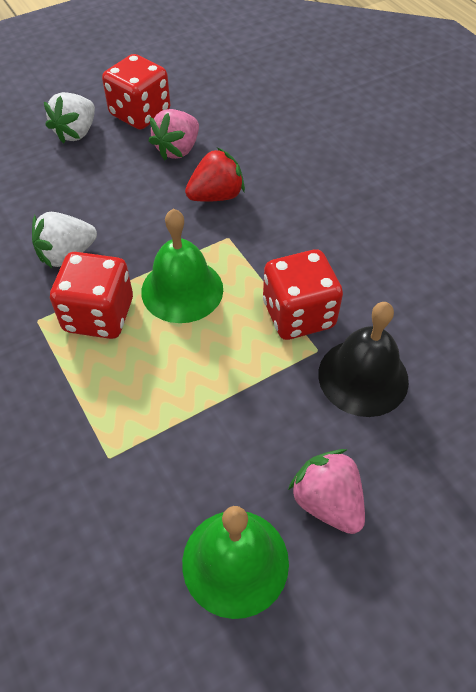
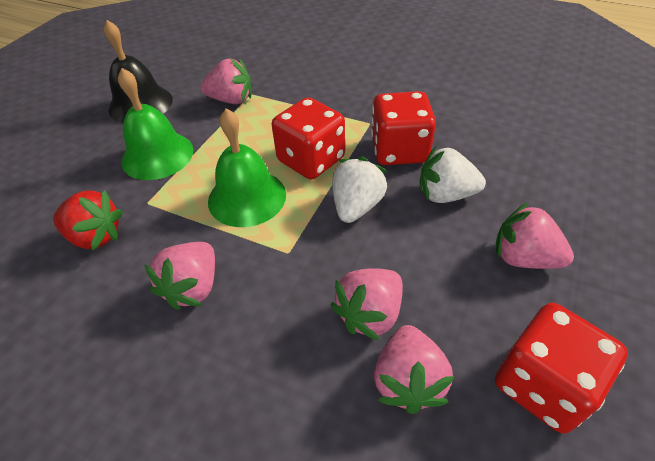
pink strawberry: [149,109,199,160] [288,449,365,534] = 2 -> [144,242,215,310] [200,59,251,104] [331,268,403,341] [374,325,454,414] [496,203,574,269] = 5

